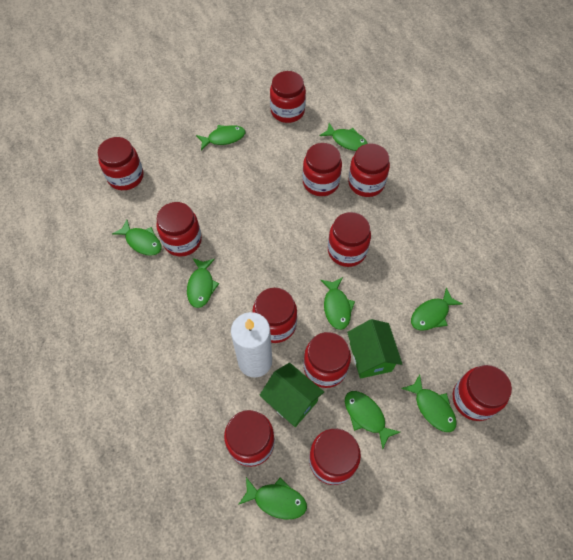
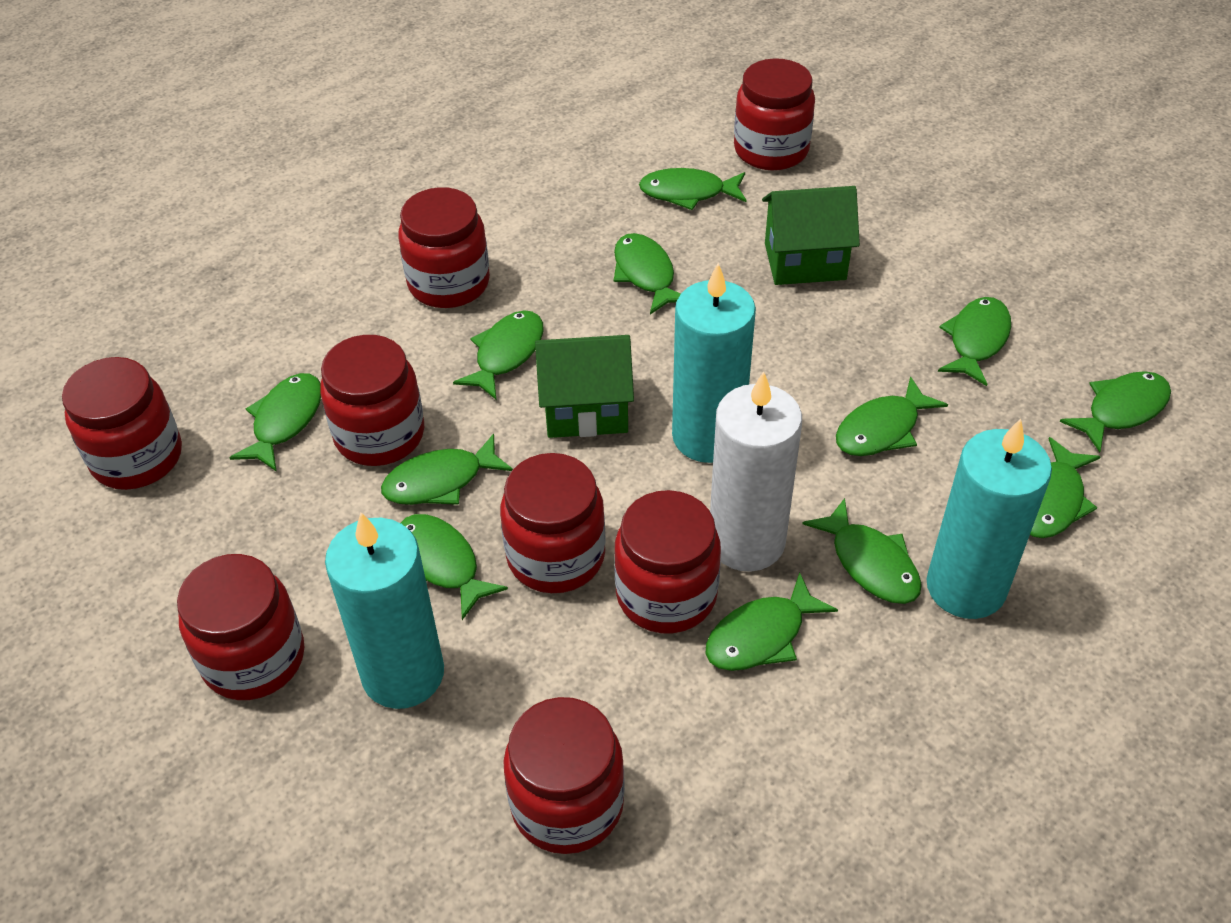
green fish: [112,219,162,256] [187,258,219,308] [196,125,245,150] [238,477,307,519] [320,123,368,151] [321,277,355,330] [345,391,400,449] [401,374,457,432] [411,287,463,331] = 9 -> [229,373,321,472] [381,434,513,505] [401,514,508,620] [453,310,544,399] [614,233,681,314] [639,168,746,210] [706,572,838,671] [802,498,922,604] [836,376,948,456] [938,297,1011,386] [1030,437,1101,538] [1060,371,1171,452] = 12
red jar: [98,137,144,190] [156,202,202,257] [224,410,275,467] [252,288,297,343] [270,71,306,123] [303,143,342,196] [304,332,351,388] [309,429,361,485] [328,212,371,267] [348,143,390,197] [453,365,512,421] = 11 -> [62,357,182,490] [177,554,304,700] [320,335,424,466] [398,187,490,308] [500,453,606,593] [503,697,625,854] [614,490,721,633] [734,58,815,170] = 8
turquoise candle: none = 0 -> [325,513,444,709] [672,263,756,463] [927,419,1052,619] = 3

